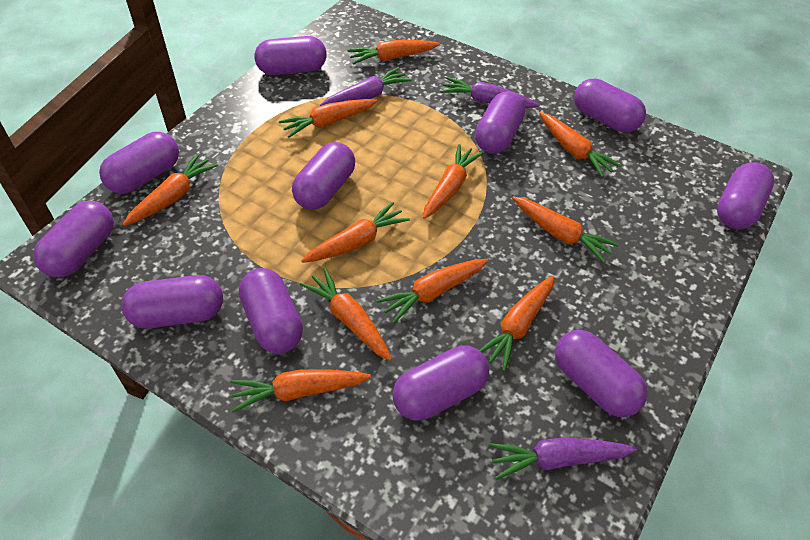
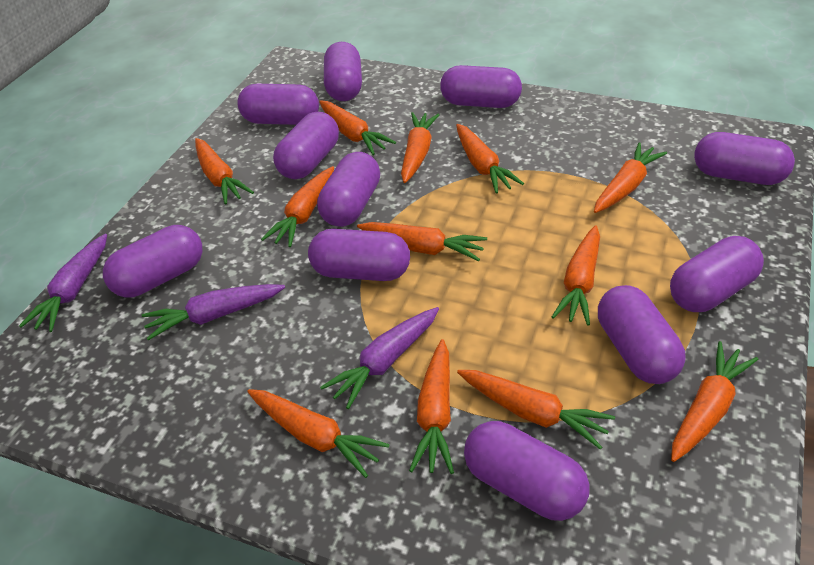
orange carrot: [123,154,218,226] [230,369,371,412] [279,99,377,138] [300,268,392,361] [301,202,410,263] [348,40,440,65] [377,259,489,324] [423,144,483,219] [479,276,555,371] [512,196,619,263] [539,112,622,177] = 11 -> [195,138,254,205] [247,389,390,478] [261,166,334,247] [319,100,396,155] [357,222,487,261] [401,112,439,183] [409,339,454,474] [456,124,524,194] [457,370,615,450] [552,225,600,326] [594,142,667,213] [671,341,758,462] = 12

